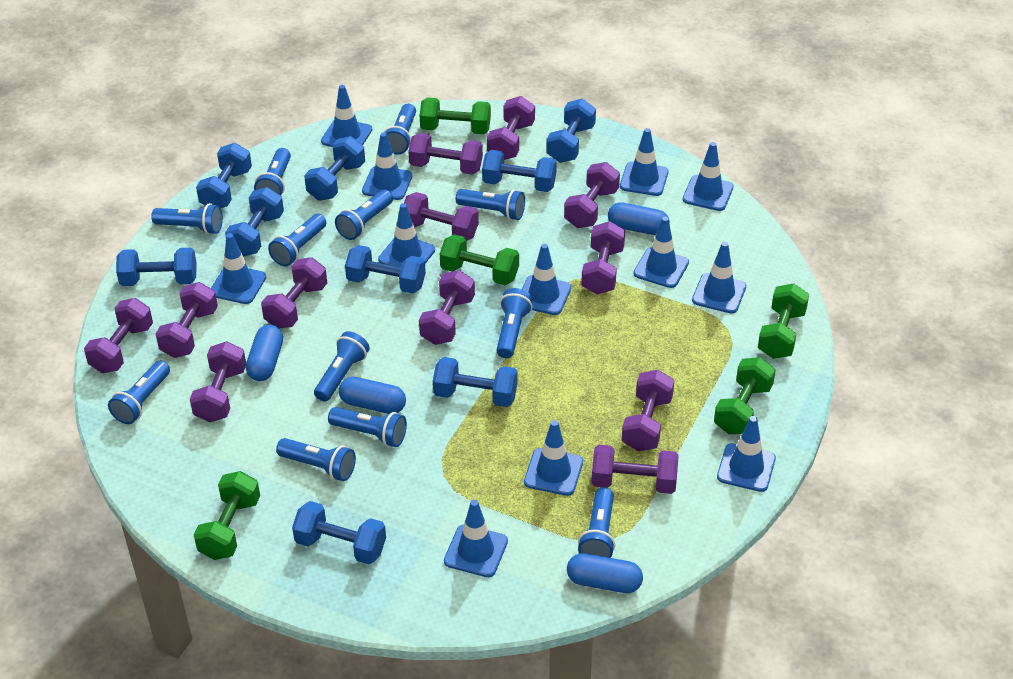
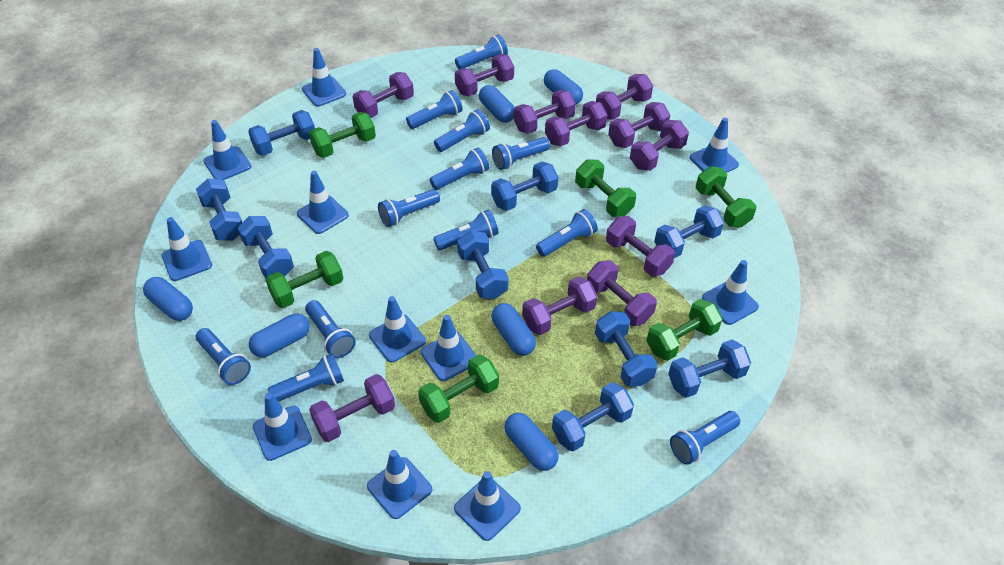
blue capsule: [246,325,283,381] [339,377,406,414] [567,553,643,593] [608,202,670,235] = 4 -> [143,277,193,321] [249,314,310,357] [479,85,515,123] [492,303,536,356] [504,413,559,471] [544,69,583,104] = 6
blue traffic cone: [211,233,266,304] [321,85,372,147] [362,132,413,200] [378,203,435,267] [444,500,508,577] [522,244,571,315] [524,420,583,496] [620,128,668,196] [633,216,689,288] [683,142,734,211] [692,242,746,313] [717,416,776,492] = 12 -> [162,217,212,281] [203,120,251,180] [253,393,312,461] [297,171,349,234] [302,48,346,107] [367,450,432,519] [369,296,426,363] [421,315,476,381] [454,471,521,541] [690,118,739,173] [702,260,759,325] = 11
green dumbbell: [194,471,260,560] [420,97,491,134] [440,234,519,285] [714,357,776,434] [758,283,809,359] = 5 -> [266,251,344,308] [309,112,376,158] [418,354,499,423] [575,159,636,217] [646,299,723,361] [696,166,756,228] = 6
purple dumbbell: [84,298,153,373] [156,282,218,358] [190,341,246,423] [261,257,327,329] [404,192,479,241] [408,133,483,175] [419,270,475,345] [487,96,535,160] [564,162,620,228] [581,221,625,294] [592,445,678,494] [622,370,674,451] = 12 -> [309,374,395,442] [353,72,414,118] [455,54,514,96] [514,90,576,134] [522,276,598,335] [545,101,607,146] [587,260,657,326] [596,74,653,120] [606,216,675,277] [608,102,670,148] [630,120,689,171] = 11

